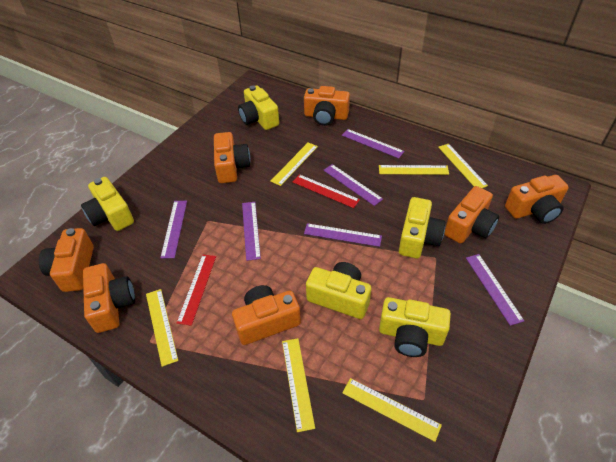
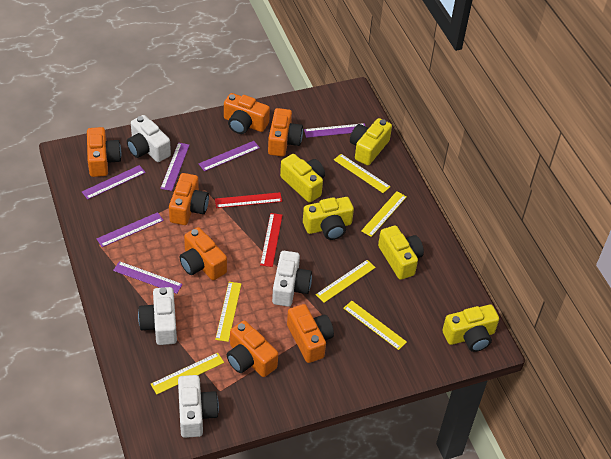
white camera: none = 0 -> [127,115,171,162] [138,287,177,345] [178,375,219,438] [272,251,312,307] = 4

